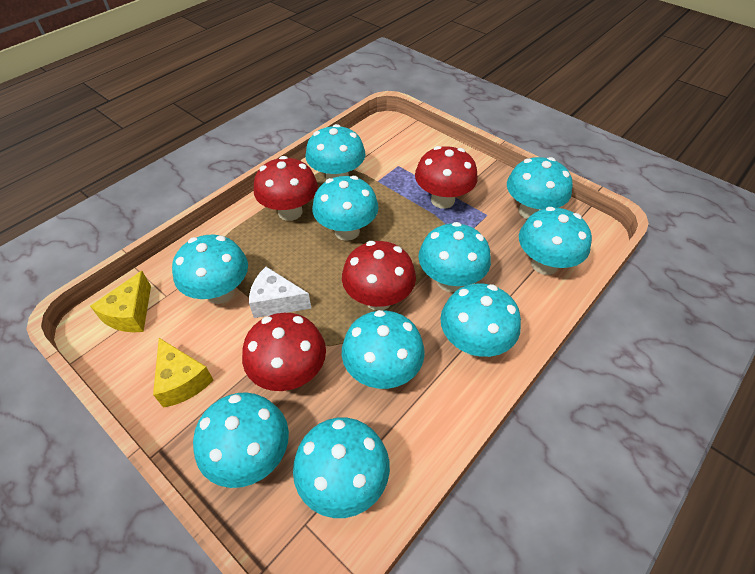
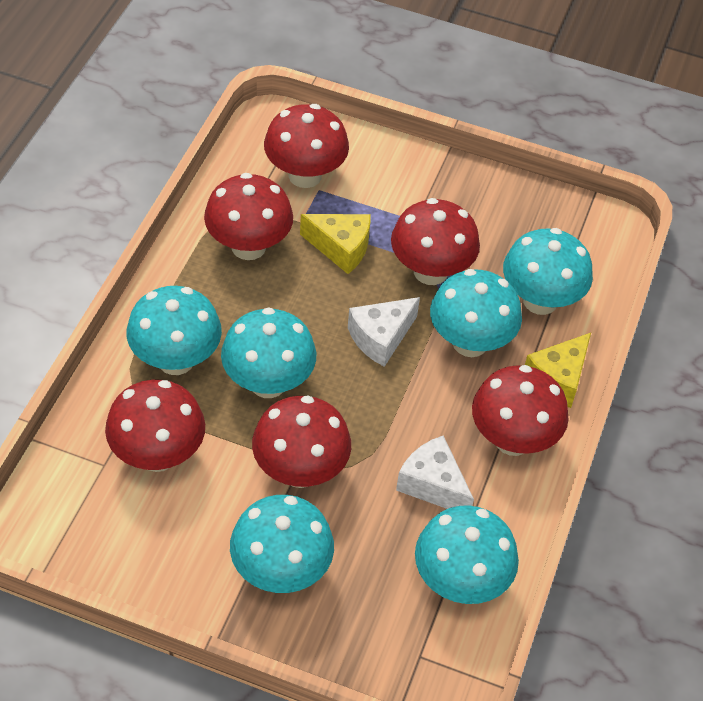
red mushroom: [242,313,326,391] [253,156,318,221] [342,241,416,311] [415,146,478,209] = 4 -> [105,380,205,472] [204,173,293,260] [252,395,351,488] [264,104,349,188] [391,198,480,285] [472,365,569,456] = 6
turquoise mushroom: [172,235,248,304] [193,392,289,488] [293,418,390,518] [306,124,365,180] [312,176,379,241] [342,310,425,389] [418,222,491,292] [440,284,521,357] [507,157,573,219] [519,207,592,275] = 10 -> [127,286,222,375] [221,307,316,398] [230,495,334,593] [415,505,519,604] [430,269,522,357] [503,228,593,315] = 6
white cheese: [249,267,311,318] = 1 -> [348,297,420,367] [396,435,474,509] = 2

